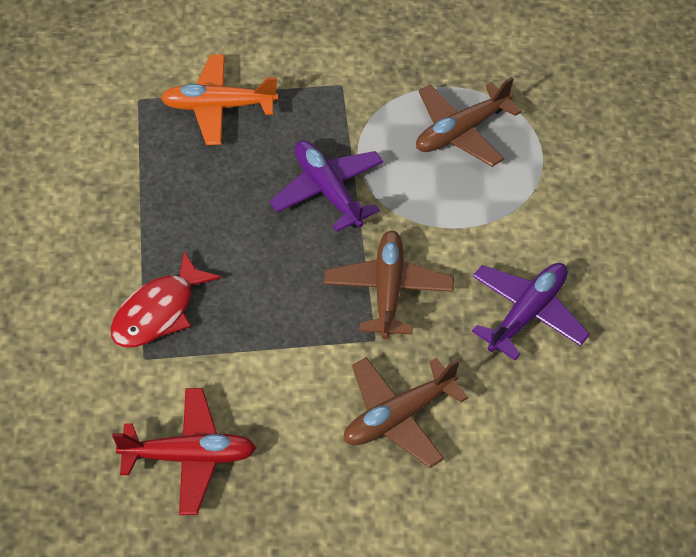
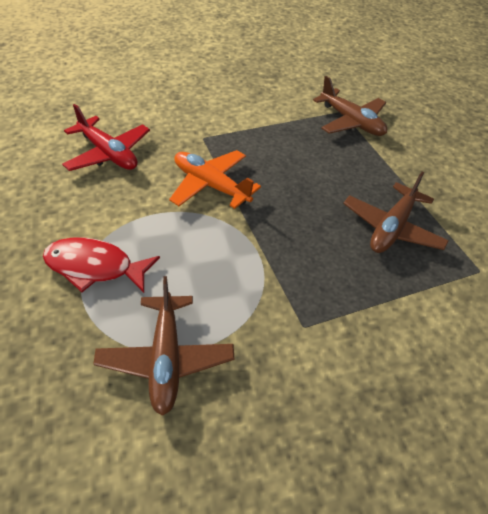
purple plane: [269,140,383,232] [472,263,590,360] = 2 -> none = 0

